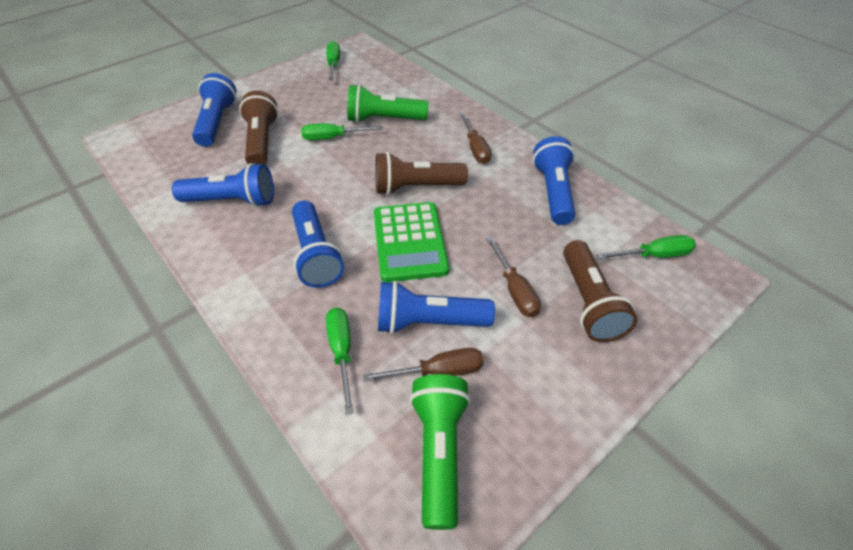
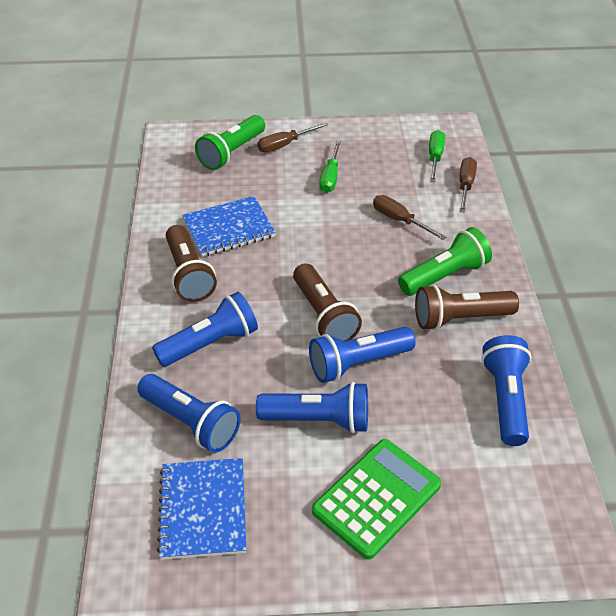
blue notebook: none = 0 -> [157,458,246,560] [182,196,276,257] = 2
green screwdriver: [301,123,383,140] [326,308,354,415] [327,41,340,81] [597,235,696,259] = 4 -> [319,140,341,193] [429,130,445,182] = 2

